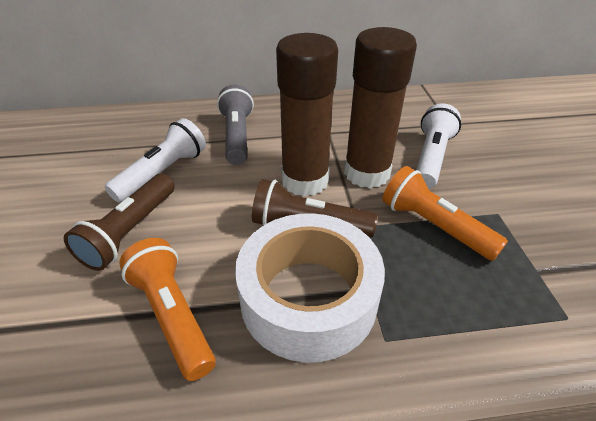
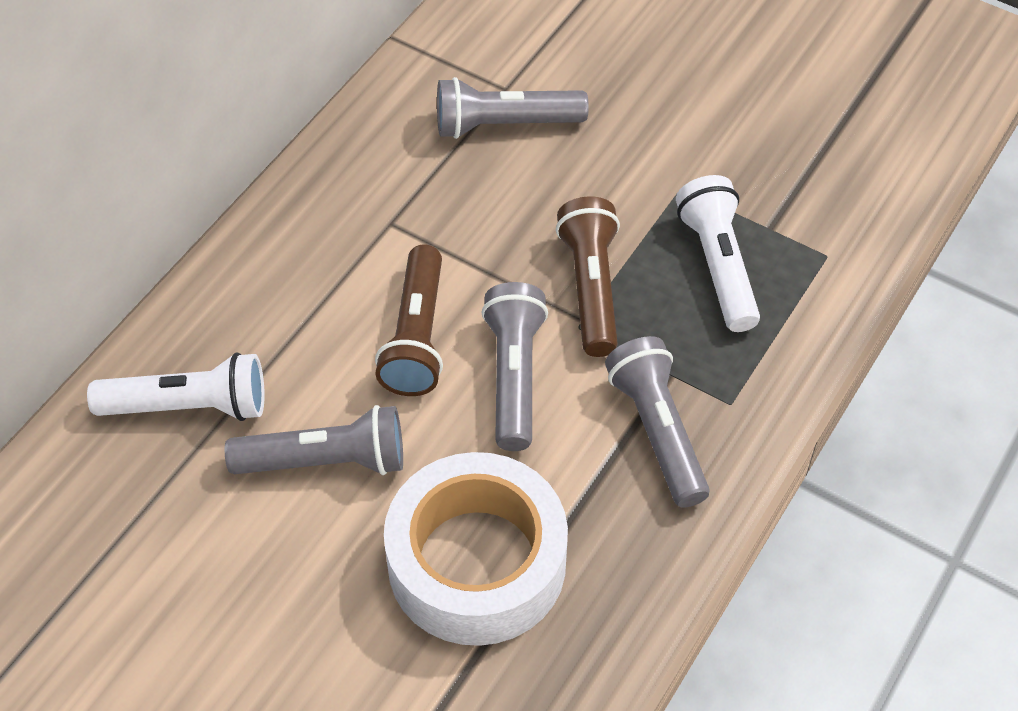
brown glue stick: [276,33,338,197] [344,27,417,188] = 2 -> none = 0
grey flashlight: [217,84,254,165] = 1 -> [225,405,403,475] [437,77,589,139] [481,282,548,451] [605,336,710,508] = 4
orange flashlight: [119,238,216,381] [383,166,508,261] = 2 -> none = 0

